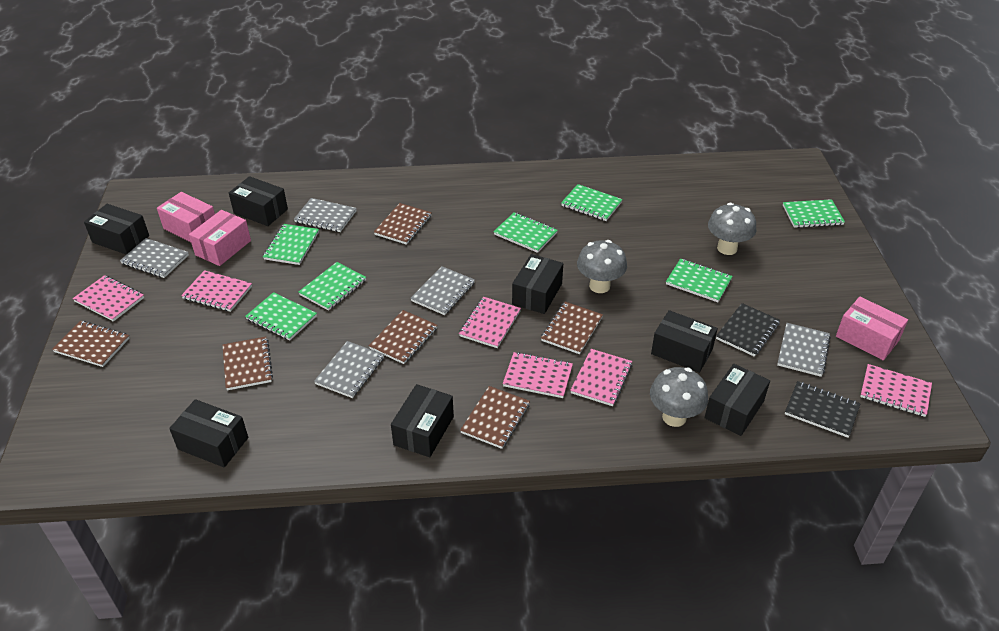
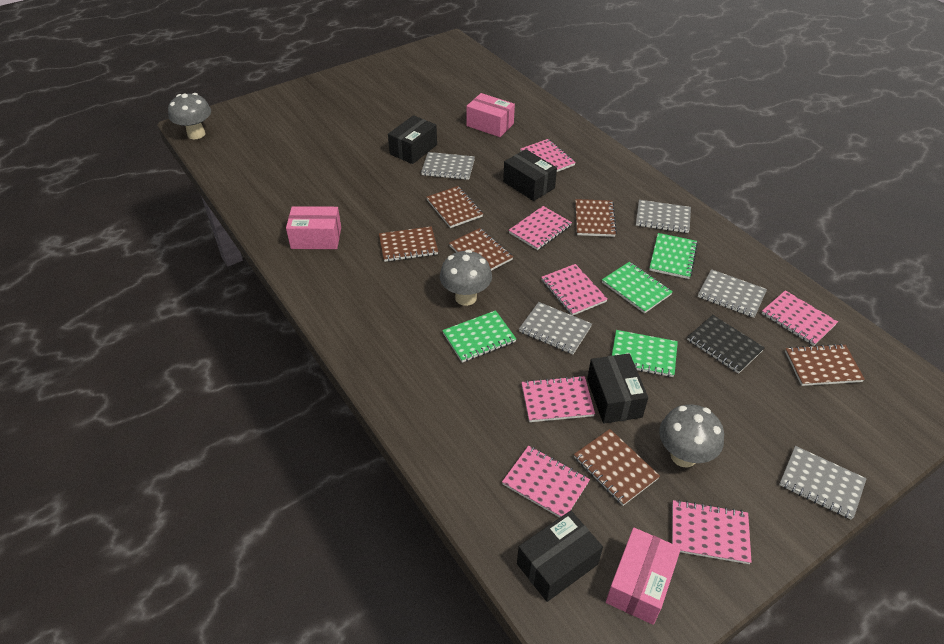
black box: [84,204,149,255] [169,399,248,467] [229,176,288,226] [391,384,454,457] [512,254,563,314] [651,310,718,373] [705,364,770,436] = 7 -> [388,115,437,164] [503,149,557,201] [517,510,603,602] [587,353,648,424] = 4
black notebook: [716,303,780,357] [785,381,860,438] = 2 -> [687,315,765,374] = 1
green notebook: [245,292,317,341] [263,224,319,265] [299,262,366,311] [493,212,558,253] [561,184,623,221] [666,259,732,302] [783,199,845,228] = 7 -> [442,310,516,363] [602,262,673,314] [612,330,678,377] [649,233,698,279] = 4
pink notebook: [73,275,144,322] [181,270,252,312] [459,297,521,348] [503,352,573,398] [570,349,632,406] [860,364,932,417] = 6 -> [502,446,590,518] [509,206,572,250] [520,139,576,172] [521,376,595,422] [541,264,608,316] [672,500,752,564] [762,290,838,346] = 7

